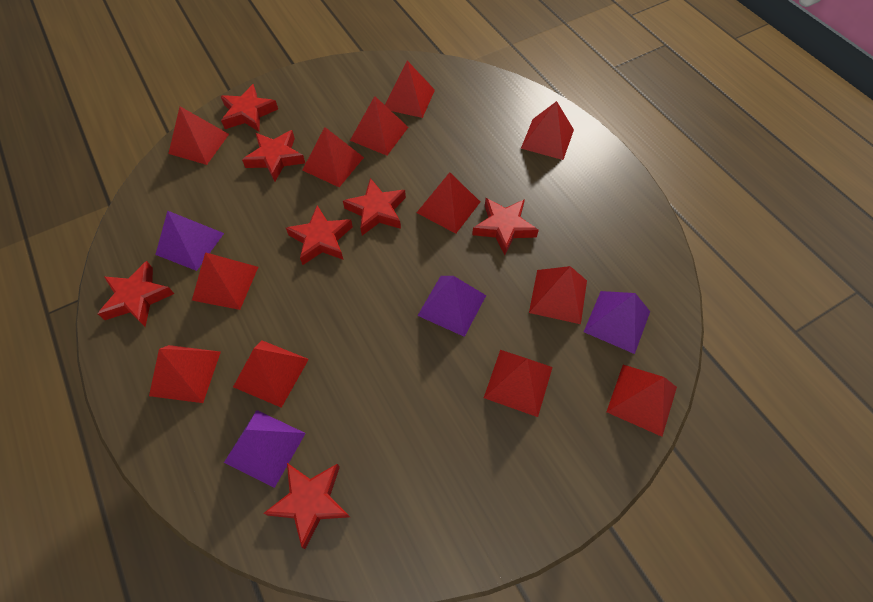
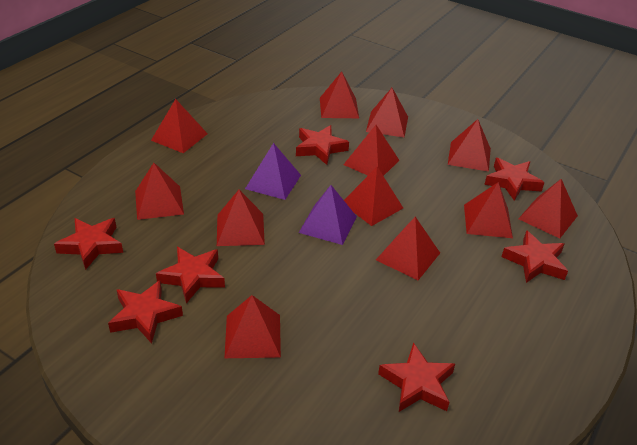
purple pyramid: [155,210,224,271] [224,410,306,488] [417,276,486,337] [584,291,650,354] = 4 -> [245,143,301,200] [299,185,357,245] = 2

